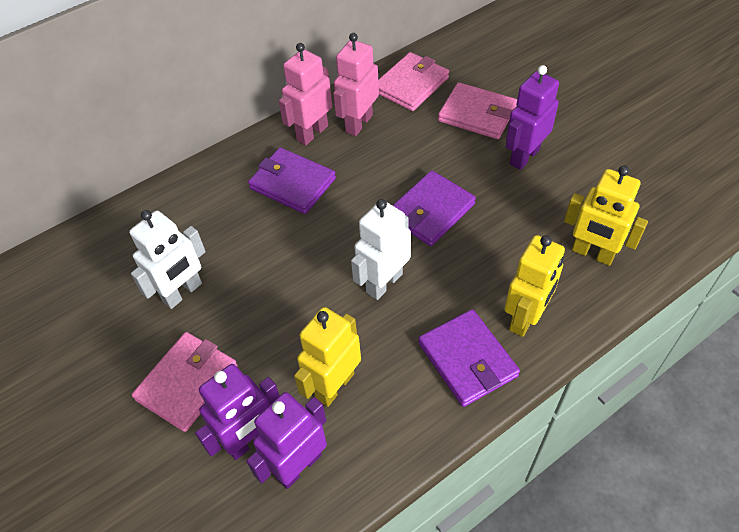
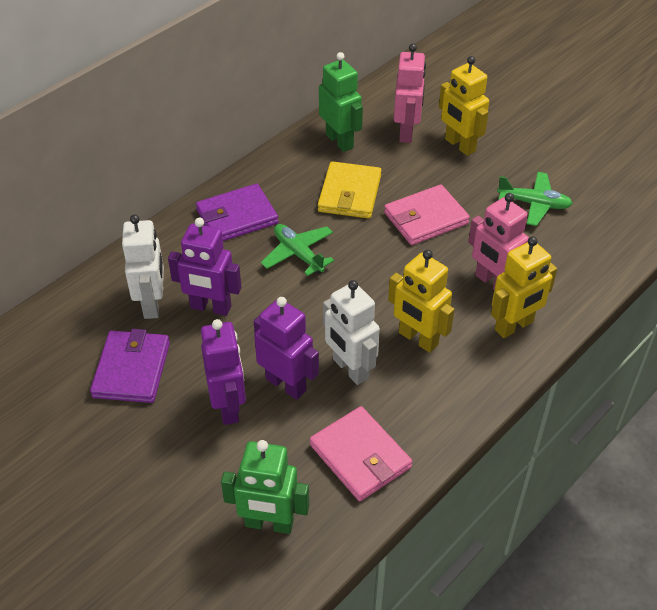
green plane: none = 0 -> [261,224,334,276] [497,172,573,226] = 2
green robot: none = 0 -> [221,440,309,534] [319,52,363,152] = 2
pink wallet: [132,332,238,432] [378,52,449,111] [438,82,517,139] = 3 -> [310,406,412,501] [384,185,470,245] = 2
purple wallet: [248,147,336,214] [392,170,476,246] [418,309,520,407] = 3 -> [90,329,170,403] [196,184,278,241] = 2
yellow wallet: none = 0 -> [318,161,381,219] = 1

